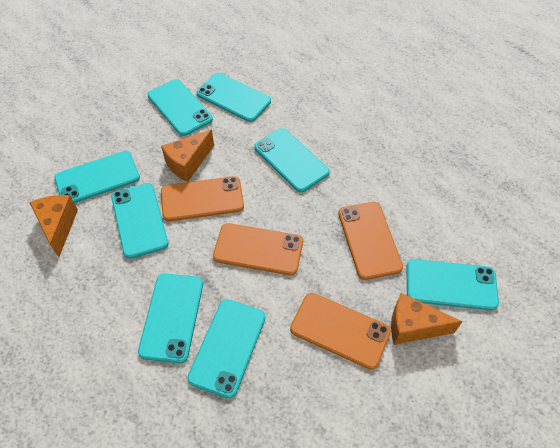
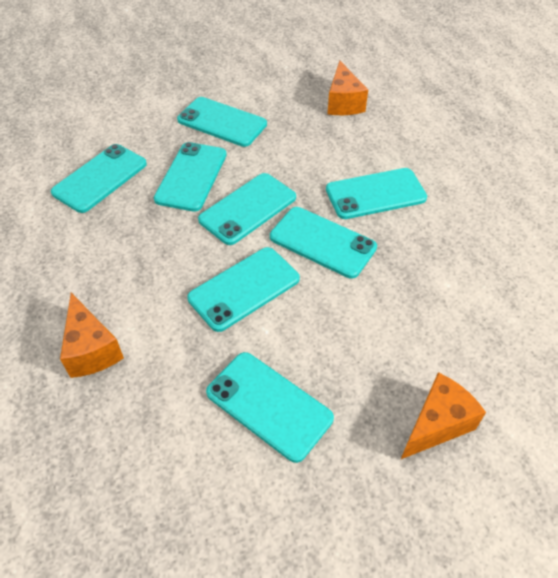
orange phone: [161,176,244,222] [213,223,303,275] [290,293,391,370] [338,202,403,280] = 4 -> none = 0

